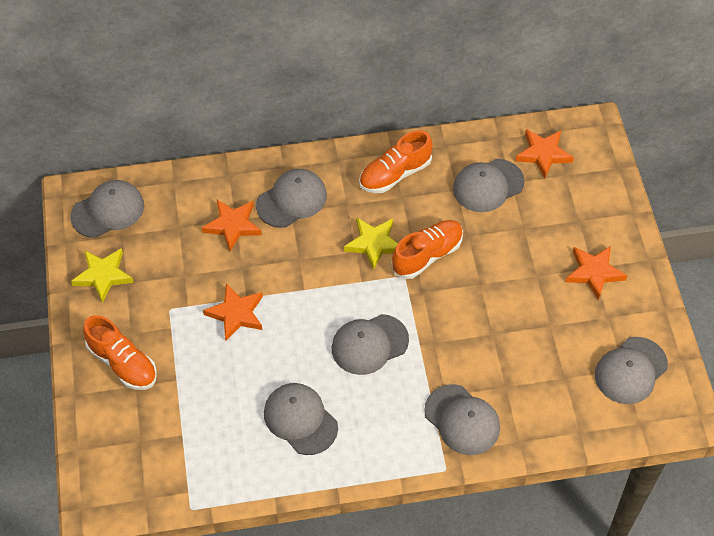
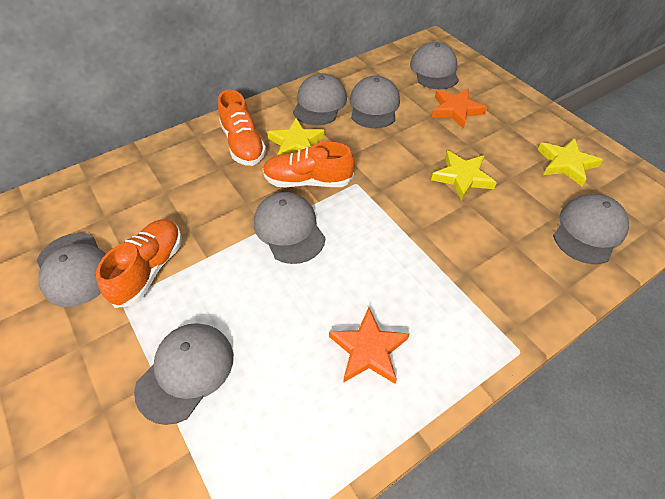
orange star: [202,200,262,251] [203,283,263,341] [515,129,574,178] [566,246,627,300] = 4 -> [329,307,409,384] [432,88,487,129] = 2
yellow star: [71,248,134,303] [344,217,398,271] = 2 -> [267,118,325,155] [431,150,497,201] [538,138,603,186] = 3

